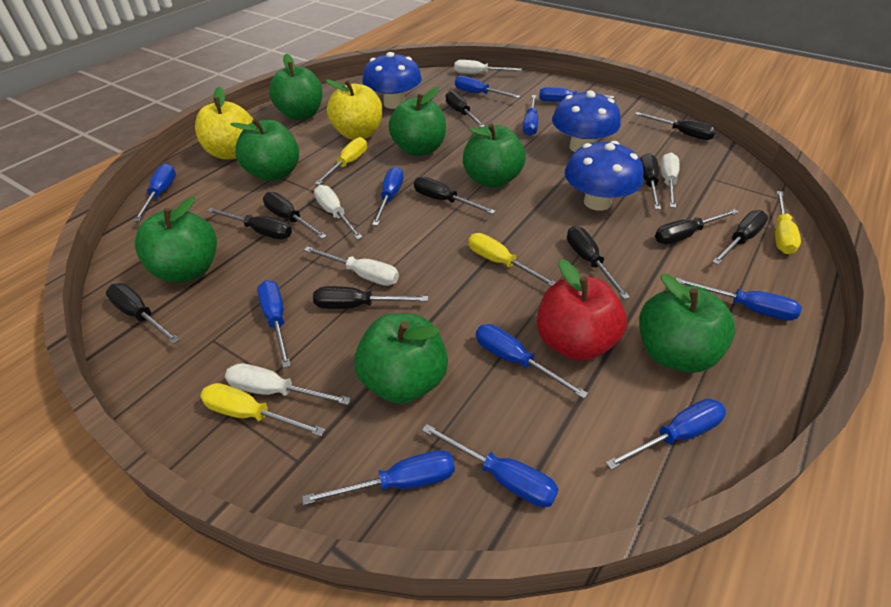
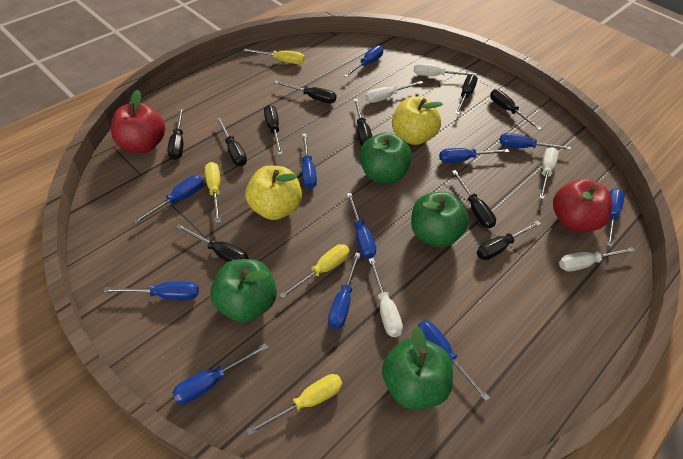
black screwdriver: [106,283,180,344] [207,208,292,239] [263,192,327,239] [313,286,428,309] [414,177,496,214] [446,90,485,127] [567,226,630,299] [635,112,716,140] [640,153,661,210] [655,209,739,244] [712,210,768,265] = 11 -> [167,108,184,160] [176,224,248,262] [216,117,247,166] [264,105,283,155] [274,81,337,103] [354,99,372,145] [452,170,496,228] [455,74,478,115] [477,221,541,260] [490,89,542,130] = 10
blue mushroom: [362,52,422,109] [552,90,621,152] [565,141,644,211] = 3 -> none = 0
green apple: [135,197,217,282] [230,118,299,181] [269,54,323,120] [354,313,448,404] [389,87,446,156] [463,123,526,188] [639,274,735,373] = 7 -> [210,259,277,322] [359,132,412,183] [382,326,453,409] [411,192,469,247] = 4
red apple: [537,259,627,361] = 1 -> [111,89,165,153] [553,179,612,232] = 2

